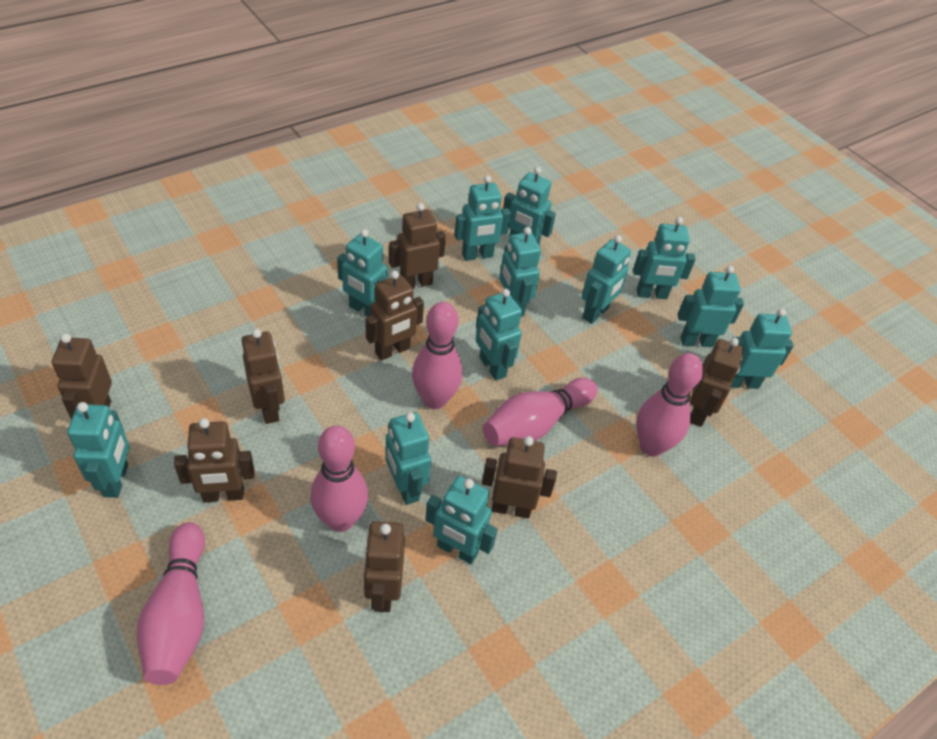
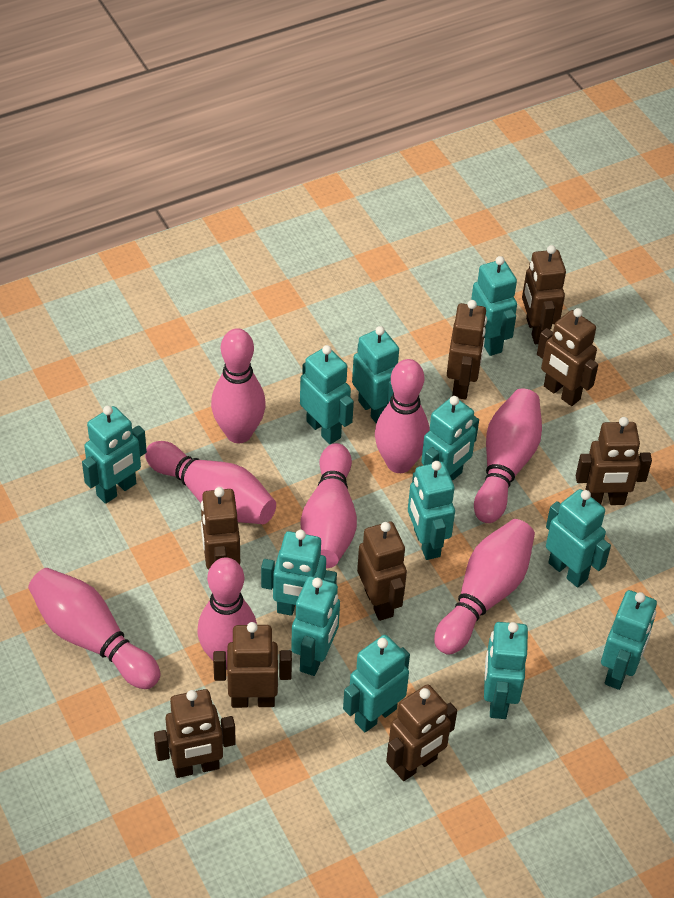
brown robot: [52,333,112,419] [174,418,255,503] [241,329,285,424] [364,521,405,612] [366,270,424,361] [389,203,446,289] [482,436,557,519] [690,337,744,427] = 8 -> [154,689,236,778] [201,487,240,570] [213,622,292,708] [357,521,407,621] [386,684,457,781] [447,300,487,399] [522,245,566,344] [537,308,598,406] [576,417,652,505] = 9
pink bowling pin: [137,522,205,685] [311,426,368,532] [412,302,463,409] [483,378,597,446] [636,353,703,457] = 5 -> [28,568,160,689] [145,441,276,524] [197,557,257,670] [211,328,266,443] [300,443,357,568] [375,359,430,473] [434,519,535,654] [474,388,542,523] = 8

